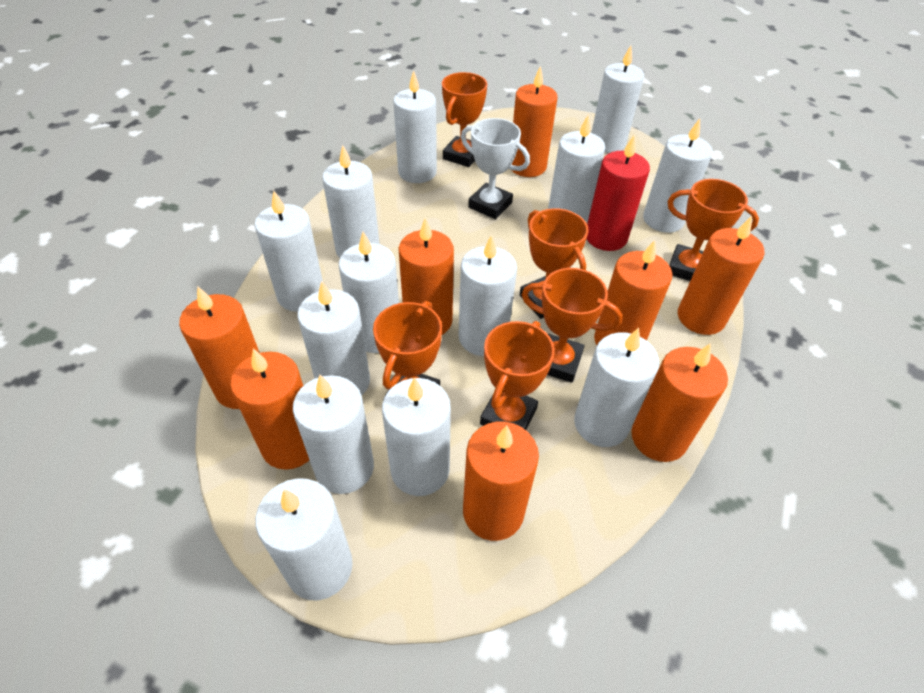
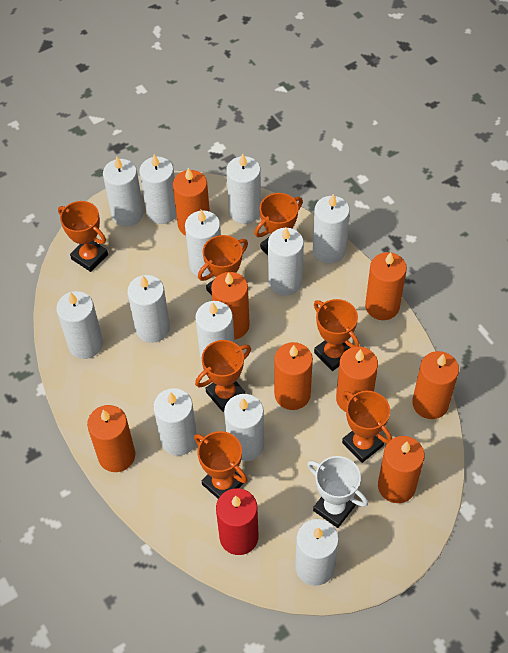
orange trophy: [373,301,442,400] [442,72,487,167] [480,321,555,430] [520,208,589,319] [521,268,623,383] [667,179,759,281] = 6 -> [58,201,108,272] [194,431,248,499] [195,340,251,412] [198,235,248,295] [255,193,303,255] [314,299,360,371] [342,391,392,463] = 7
white candle: [255,190,323,312] [255,478,353,601] [293,375,374,494] [297,281,370,395] [322,145,380,258] [339,232,399,353] [382,377,451,496] [393,70,437,183] [459,234,517,356] [548,114,605,223] [574,327,659,447] [591,46,644,153] [643,118,712,233] = 13 -> [56,291,103,359] [103,157,144,226] [127,275,170,343] [139,154,177,224] [153,388,197,456] [185,210,221,277] [195,301,235,360] [224,394,264,461] [226,154,261,224] [268,227,304,296] [295,519,339,586] [313,194,350,264] = 12

